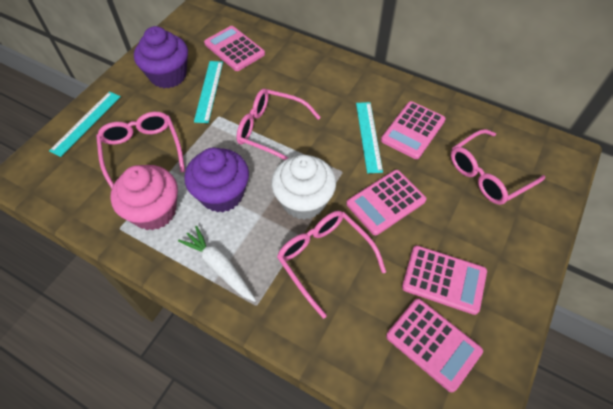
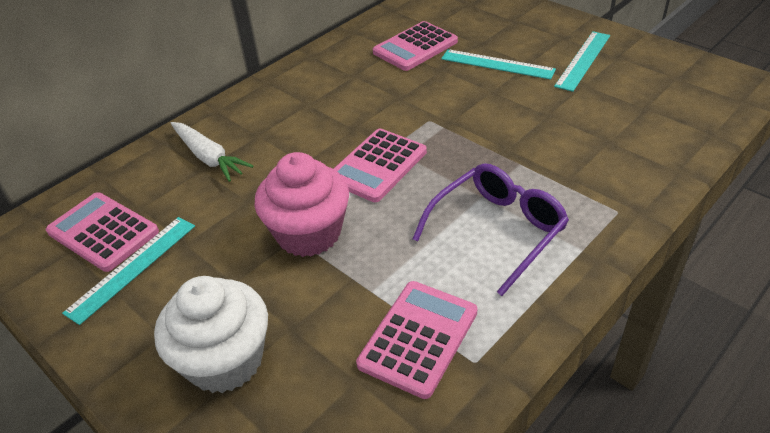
pink calculator: [204,26,265,71] [347,170,426,235] [381,101,446,159] [386,298,483,392] [402,246,487,315] = 5 -> [46,192,159,272] [334,129,427,202] [356,281,478,399] [373,21,458,71] = 4
pink glasses: [96,112,185,189] [236,89,321,160] [277,211,386,319] [451,129,545,205] = 4 -> none = 0
purple cupcake: [134,26,188,89] [184,148,249,212] = 2 -> none = 0
purple glasses: none = 0 -> [413,163,569,296] = 1

